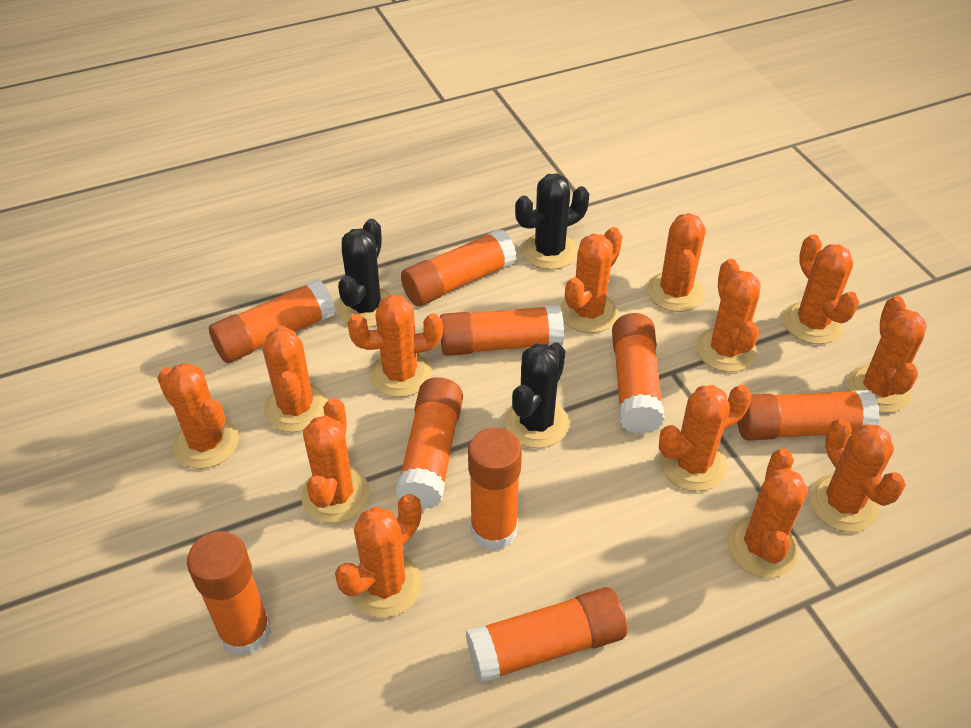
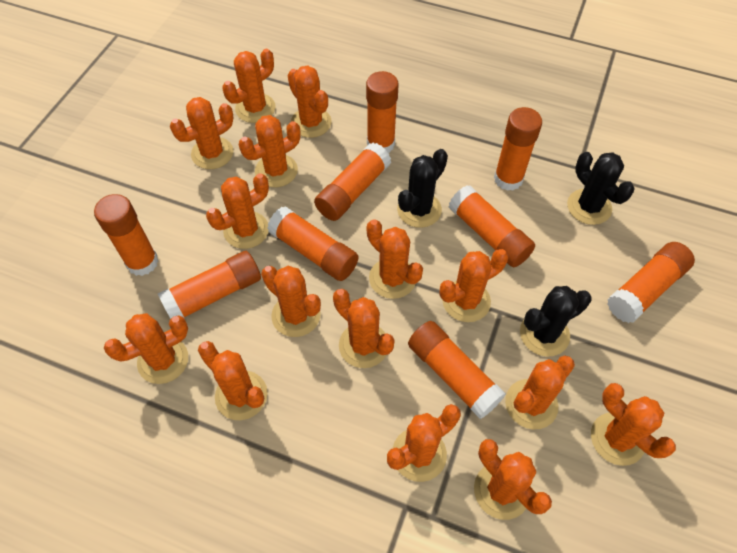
orange cactus: [157,363,239,469] [263,325,328,432] [301,398,370,523] [335,494,422,618] [348,295,443,397] [560,227,622,333] [647,213,706,312] [659,385,751,491] [696,259,761,372] [727,449,808,578] [783,234,859,344] [809,418,906,532] [847,296,927,413] = 13 -> [104,313,188,384] [170,97,234,169] [198,341,267,420] [206,173,269,249] [222,49,275,123] [239,115,300,187] [261,266,321,337] [288,65,332,138] [333,289,395,368] [367,219,423,299] [387,404,461,482] [439,249,508,322] [474,439,552,520] [505,355,575,429] [591,383,676,466] = 15

